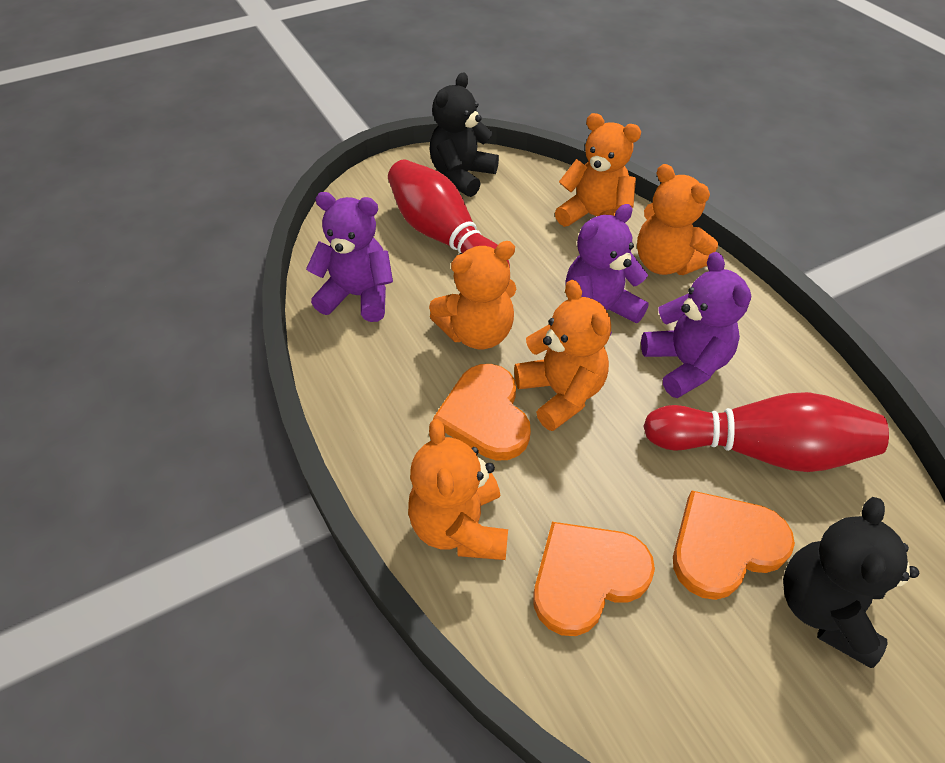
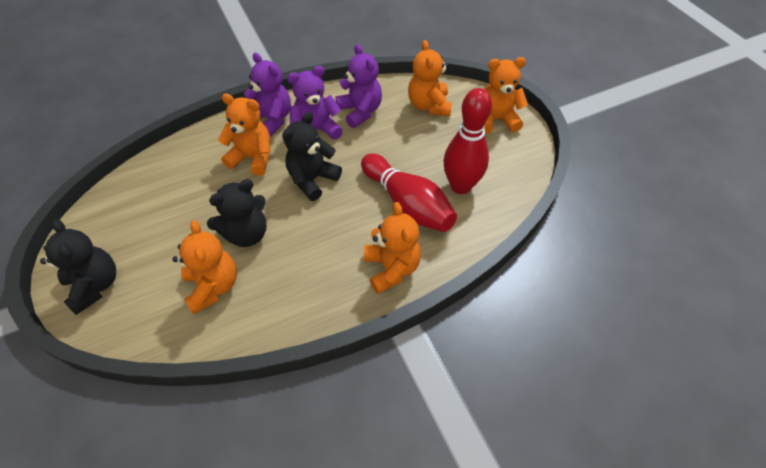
black teddy bear: [429,72,499,197] [783,497,919,668] = 2 -> [40,219,116,315] [207,179,267,247] [282,112,342,201] = 3
orange heart: [433,364,531,460] [533,522,655,636] [673,491,795,600] = 3 -> none = 0

